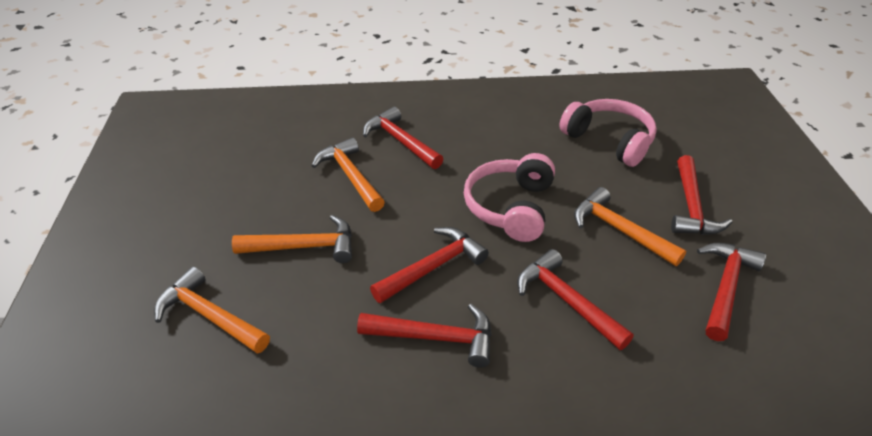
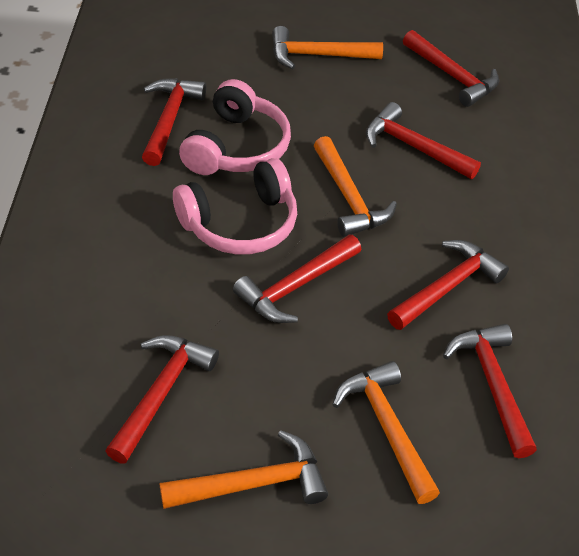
red hammer: [357,304,492,368] [363,107,443,169] [370,227,489,303] [517,249,634,350] [671,155,732,235] [697,243,766,341] = 6 -> [105,335,219,464] [142,78,207,166] [233,235,361,323] [365,102,481,179] [387,240,509,330] [403,30,499,107] [443,324,537,458] = 7

